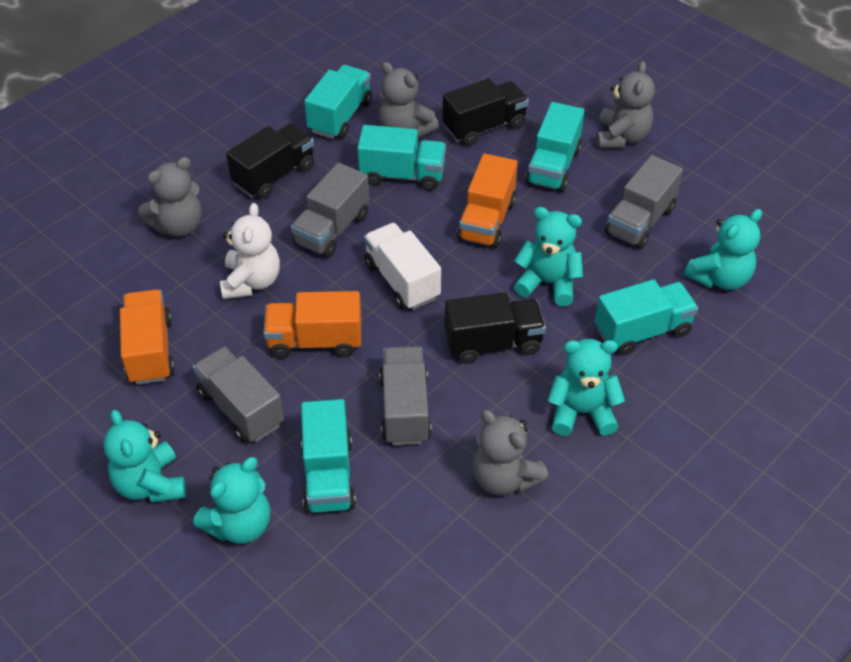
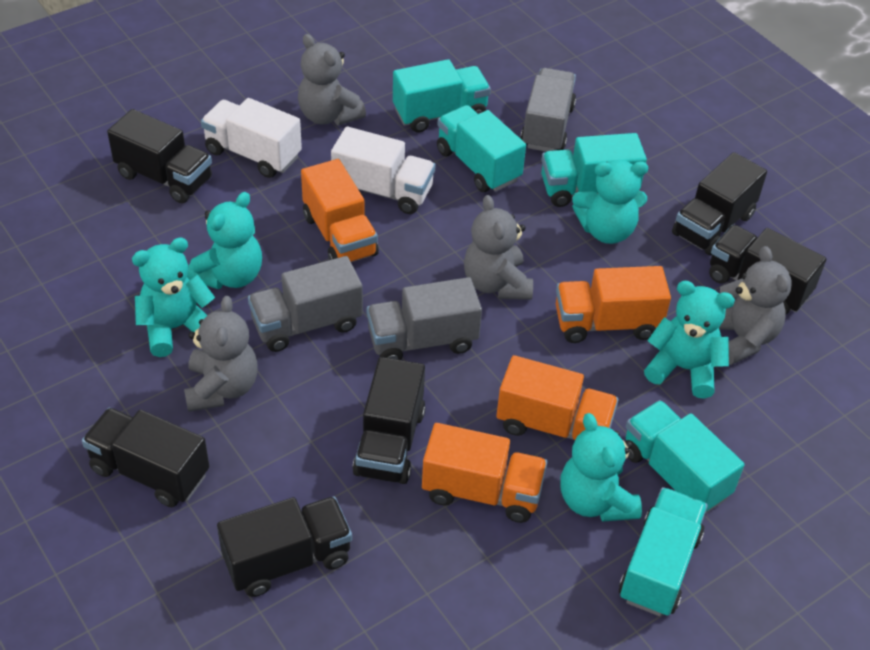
black truck: [226,124,314,199] [443,78,529,146] [445,292,546,364] = 3 -> [82,408,209,507] [107,109,212,203] [217,496,352,597] [352,357,426,484] [672,152,767,255] [709,225,826,314] = 6
grey truck: [193,346,284,443] [291,163,369,258] [379,346,432,445] [605,155,683,249] = 4 -> [248,256,363,352] [367,277,482,360] [520,68,576,151] = 3
orange truck: [120,289,175,385] [263,291,361,359] [457,154,518,248] = 3 -> [301,159,379,262] [422,423,547,523] [497,355,619,440] [556,266,671,343] = 4
white teddy bear: [220,203,280,299] = 1 -> none = 0
white truck: [364,223,441,310] = 1 -> [201,98,302,178] [331,127,435,214] = 2

